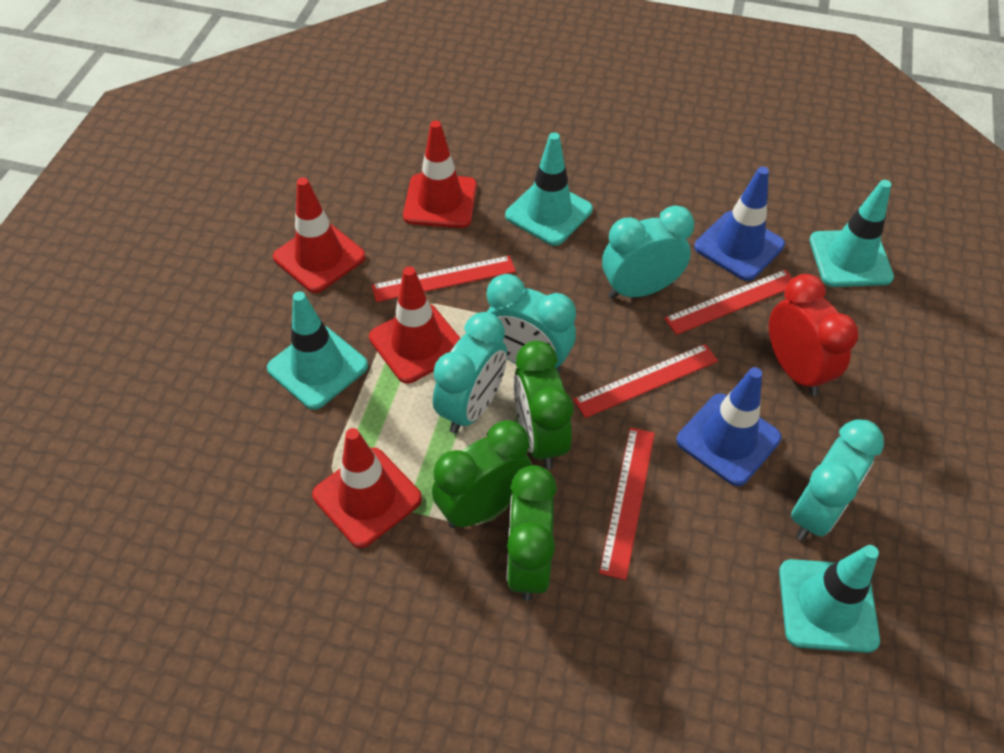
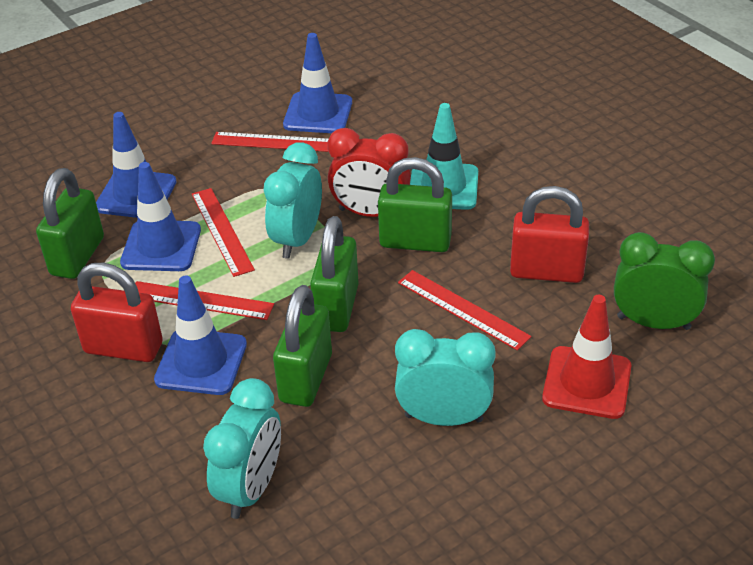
blue traffic cone: [676,367,782,486] [694,167,785,281] = 2 -> [96,112,177,218] [120,162,201,271] [154,276,247,395] [283,33,352,133] = 4
green clock: [432,420,532,528] [506,465,557,601] [513,341,573,469] = 3 -> [614,232,715,330] = 1
green padlock: none = 0 -> [36,168,104,279] [273,285,332,407] [310,216,359,332] [378,157,452,252] = 4
red padlock: none = 0 -> [71,263,163,362] [510,186,589,283] = 2
red traffic cone: [273,177,366,293] [312,428,422,548] [369,266,460,383] [403,121,477,228] = 4 -> [542,295,631,419] = 1
turquoise clock: [433,312,507,433] [487,274,576,373] [602,205,694,299] [791,419,884,540] = 4 -> [203,378,281,519] [263,142,322,259] [395,329,496,426] = 3
turquoise traffic cone: [267,291,368,410] [505,132,593,246] [779,545,880,653] [809,180,894,287] = 4 -> [410,103,478,210] = 1

